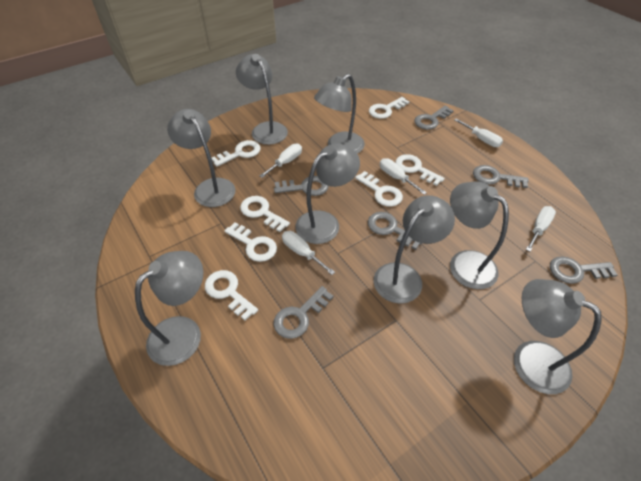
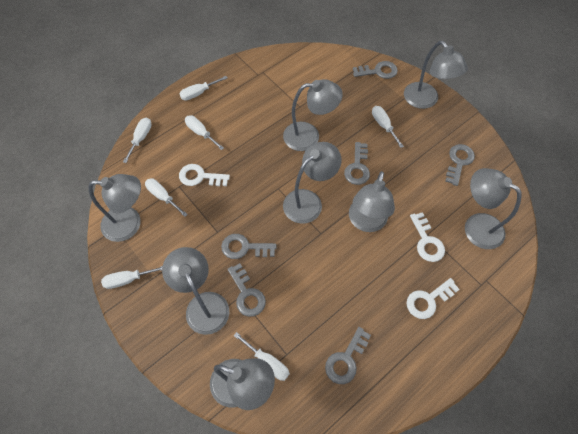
white key: [205,270,258,321] [212,140,261,167] [224,222,277,262] [240,196,290,232] [355,171,403,207] [369,97,409,119] [395,154,445,186] = 7 -> [179,164,230,186] [406,278,460,319] [410,212,445,262] = 3
white screwdriver: [260,144,302,178] [282,231,335,275] [380,158,427,195] [454,118,503,147] [526,206,556,252] = 5 -> [101,266,163,289] [123,118,152,163] [145,178,188,217] [179,76,228,101] [185,115,224,150] [234,332,290,381] [372,106,404,148] = 7

